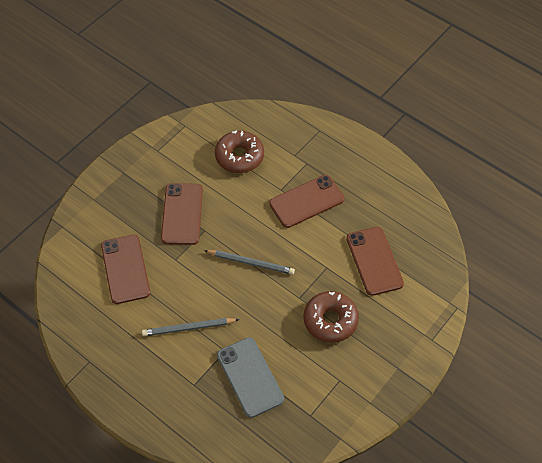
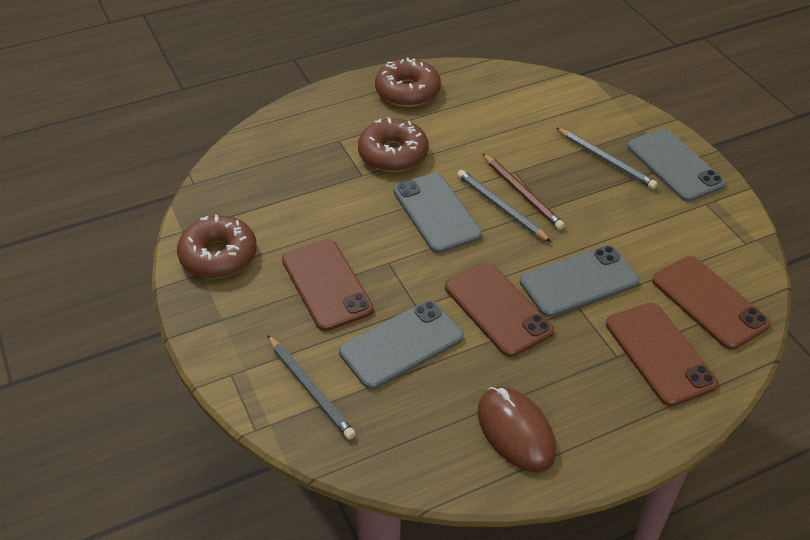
brown donut: [215,130,264,173] [304,291,359,343] = 2 -> [177,215,257,279] [358,117,429,172] [375,57,441,107] = 3
brown mouse: none = 0 -> [477,386,556,472] = 1
brown pencil: none = 0 -> [483,154,565,230] = 1
grey pencil: [142,318,239,336] [204,250,295,275] = 2 -> [267,335,356,440] [457,170,551,242] [556,128,658,189] = 3
grey phone: [217,337,284,418] = 1 -> [339,300,464,389] [393,173,482,253] [520,245,639,317] [627,129,726,202] = 4

